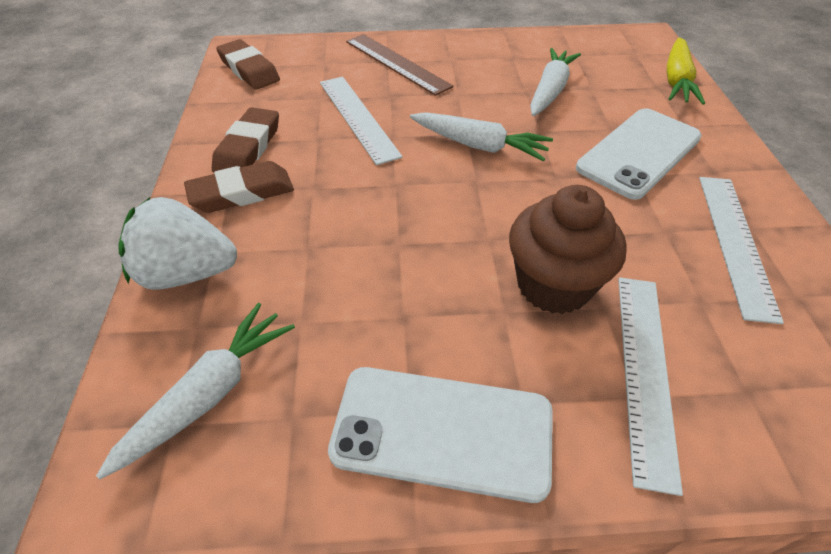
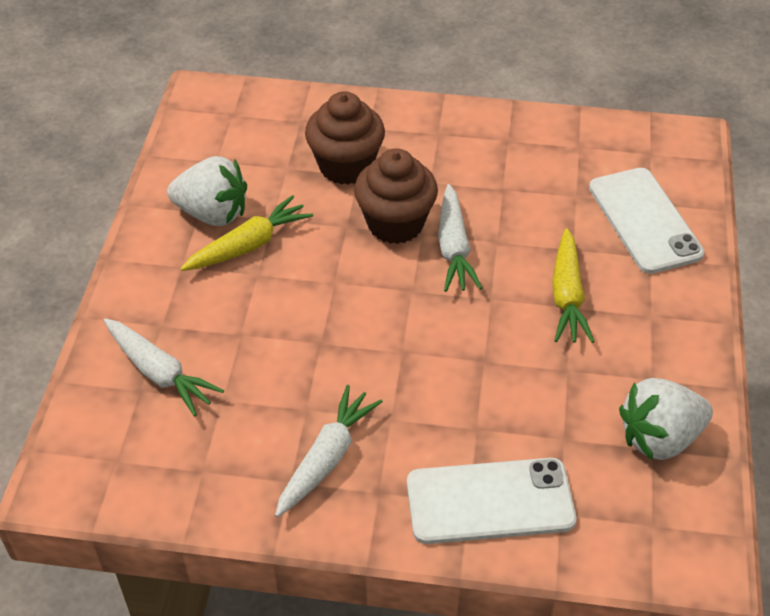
brown cupcake: [509,185,627,314] = 1 -> [305,91,385,184] [354,148,438,244] = 2
brown eraser: [184,161,294,213] [212,107,279,173] [216,39,280,90] = 3 -> none = 0
brown ruler: [346,34,454,96] = 1 -> none = 0
white ruler: [320,77,403,165] [618,277,683,496] [699,177,784,324] = 3 -> none = 0
white strawberry: [118,197,237,290] = 1 -> [167,156,247,226] [619,378,713,461] = 2
yellow carrot: [667,37,705,105] = 1 -> [180,195,313,271] [552,228,595,343] = 2

